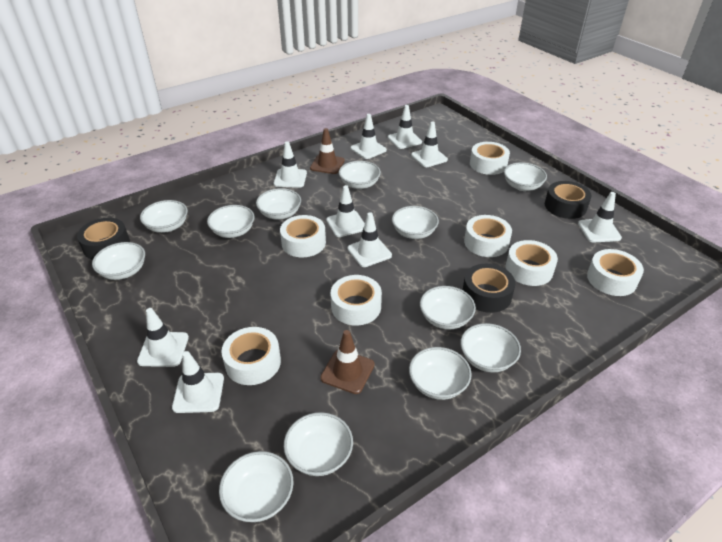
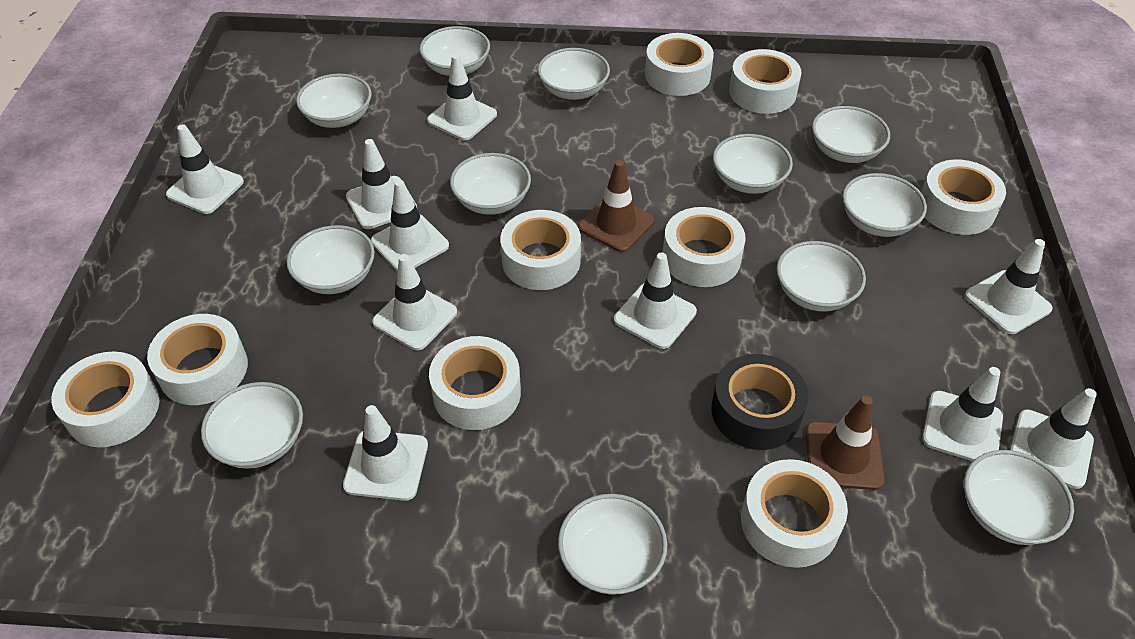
black tape: [77,218,130,260] [463,264,516,313] [545,181,592,219] = 3 -> [711,354,808,450] = 1
white tape: [222,327,281,385] [280,215,326,257] [331,275,382,326] [464,215,512,257] [470,142,510,175] [506,240,558,286] [587,249,644,296] = 7 -> [51,351,159,447] [147,314,248,405] [429,336,521,430] [500,210,581,290] [645,33,714,96] [663,207,746,287] [729,49,802,114] [741,459,848,568] [921,159,1006,235] = 9
white traffic cone: [137,308,189,367] [172,351,224,413] [274,141,307,188] [326,185,365,237] [347,212,392,267] [351,114,387,159] [388,105,422,149] [411,121,448,167] [578,192,622,242] = 9 -> [166,124,244,214] [343,405,428,501] [346,139,417,229] [371,180,449,271] [372,254,457,350] [427,54,497,140] [614,252,697,349] [922,367,1003,461] [965,239,1053,334] [1010,388,1097,489] = 10

